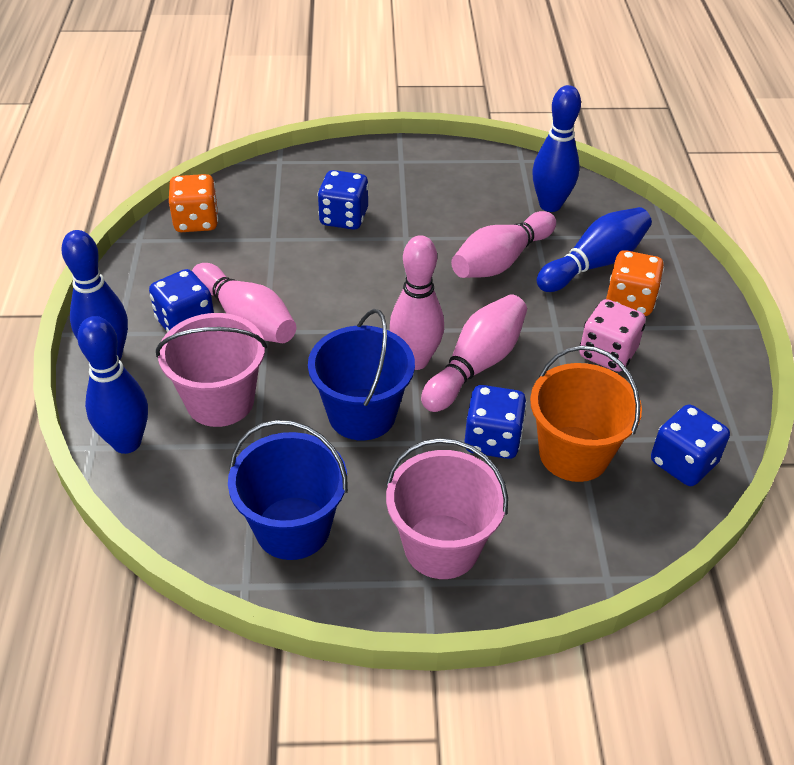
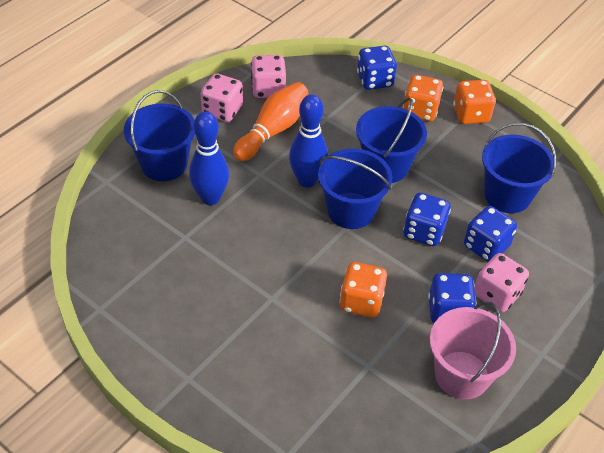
blue bowling pin: [62,230,128,360] [77,316,148,454] [532,85,581,212] [537,207,652,292] = 4 -> [189,111,229,205] [289,94,328,188] = 2
blue bucket: [228,420,348,560] [308,309,415,440] = 2 -> [124,90,195,181] [318,149,392,229] [356,98,427,183] [482,123,557,213] = 4
orange bowling pin: none = 0 -> [233,82,308,161] = 1
orange bucket: [530,346,642,482] = 1 -> none = 0
orange dice: [169,174,218,232] [606,250,664,316] = 2 -> [339,262,387,318] [403,75,443,121] [453,80,496,124] = 3
pink bowling pin: [192,263,296,343] [390,235,444,370] [421,294,527,412] [451,211,556,278] = 4 -> none = 0
pink bucket: [156,313,267,427] [386,438,508,579] = 2 -> [430,301,516,399] = 1
pink dice: [579,299,646,372] = 1 -> [201,73,243,122] [251,55,286,98] [474,253,529,312] = 3

